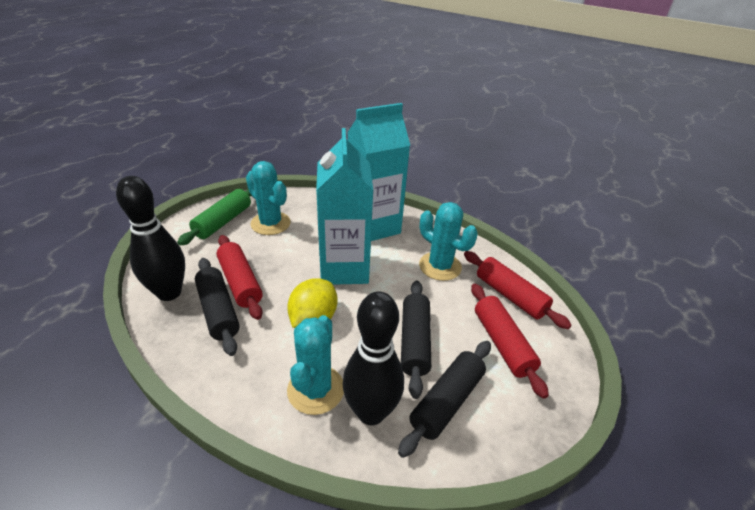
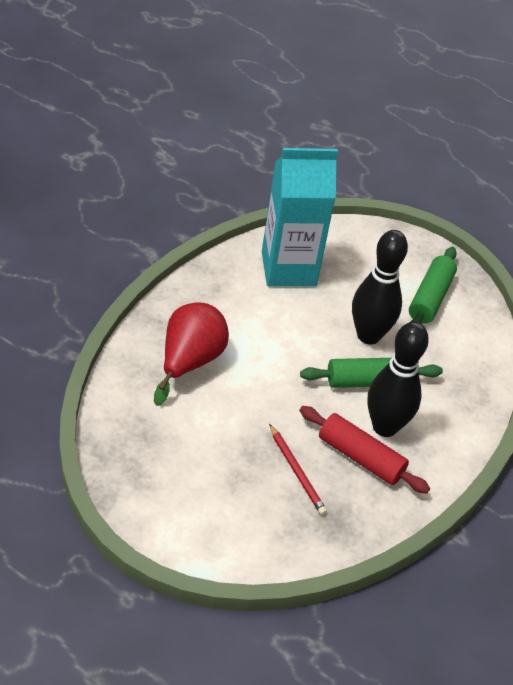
black rolling pin: [195,258,240,356] [398,341,491,458] [401,280,431,399] = 3 -> none = 0
green rolling pin: [177,189,252,246] = 1 -> [300,358,443,388] [409,247,457,324] = 2
red pear: none = 0 -> [154,303,229,406] = 1
red pencil: none = 0 -> [269,424,327,515] = 1
red rolling pin: [216,235,263,320] [464,251,572,329] [471,284,549,399] = 3 -> [299,406,430,494] = 1
turquoise cactus: [246,161,291,235] [287,315,344,415] [419,202,478,281] = 3 -> none = 0
turquoise carton: [316,128,373,285] [347,103,410,241] = 2 -> [262,148,338,287] = 1
yellow lemon: [287,278,338,328] = 1 -> none = 0

